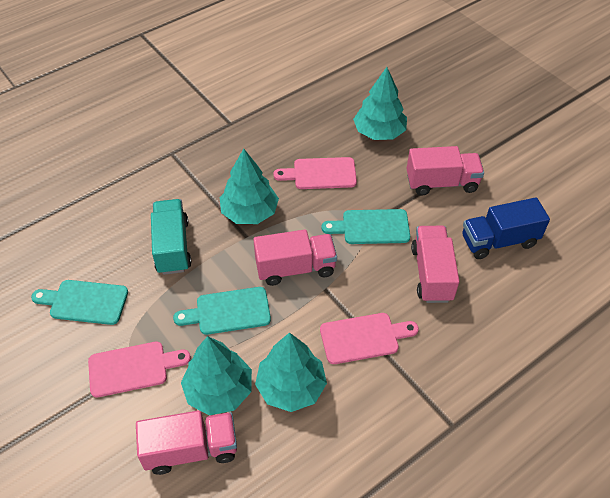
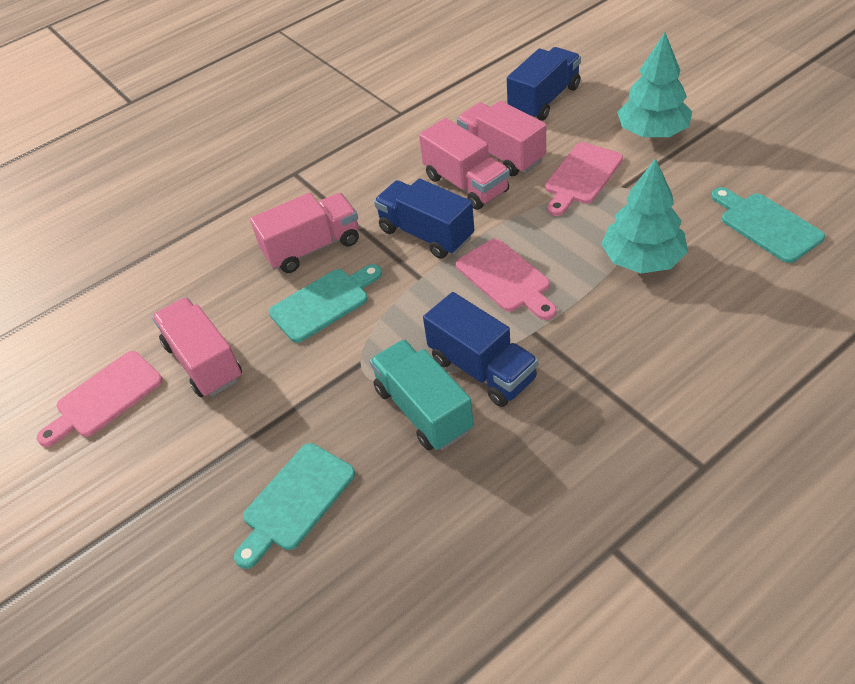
blue truck: [462,197,550,259] = 1 -> [374,178,474,259] [423,292,538,407] [507,47,581,120] = 3
turquoise tree: [181,336,252,415] [219,149,279,224] [255,332,327,412] [353,67,407,140] = 4 -> [601,158,688,273] [617,32,692,137] = 2

